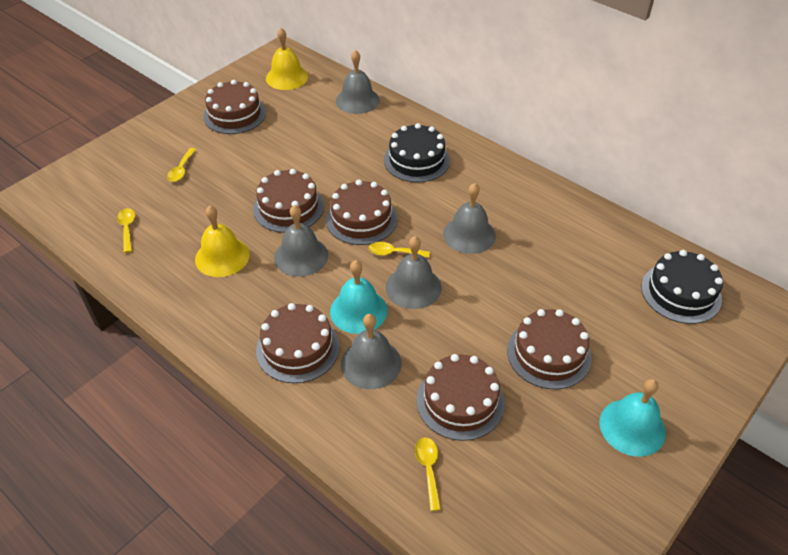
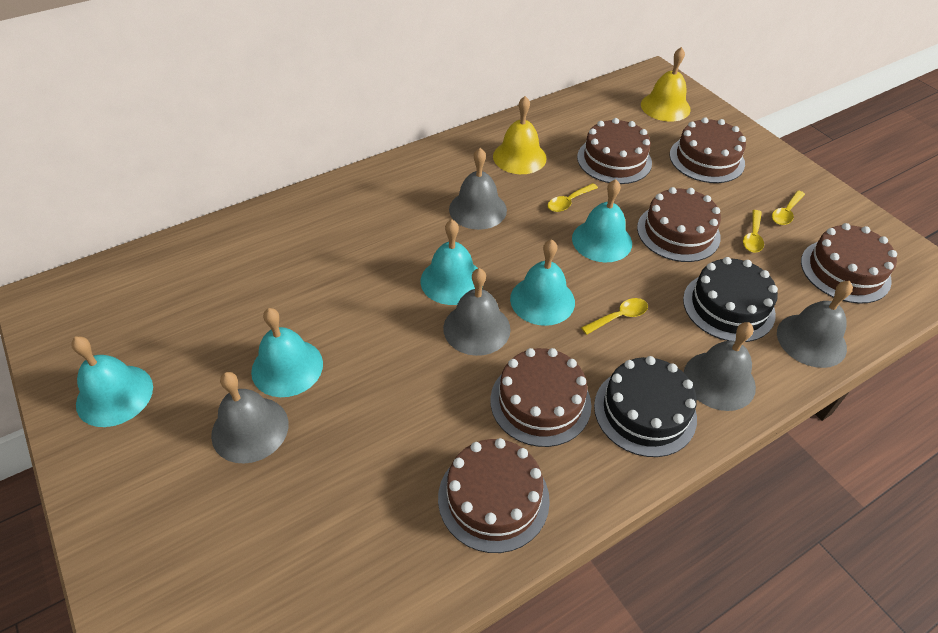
turquoise bell: [330,260,388,334] [599,379,666,457] = 2 -> [71,336,153,427] [251,308,323,397] [420,220,483,305] [510,239,575,326] [572,179,632,262] = 5

